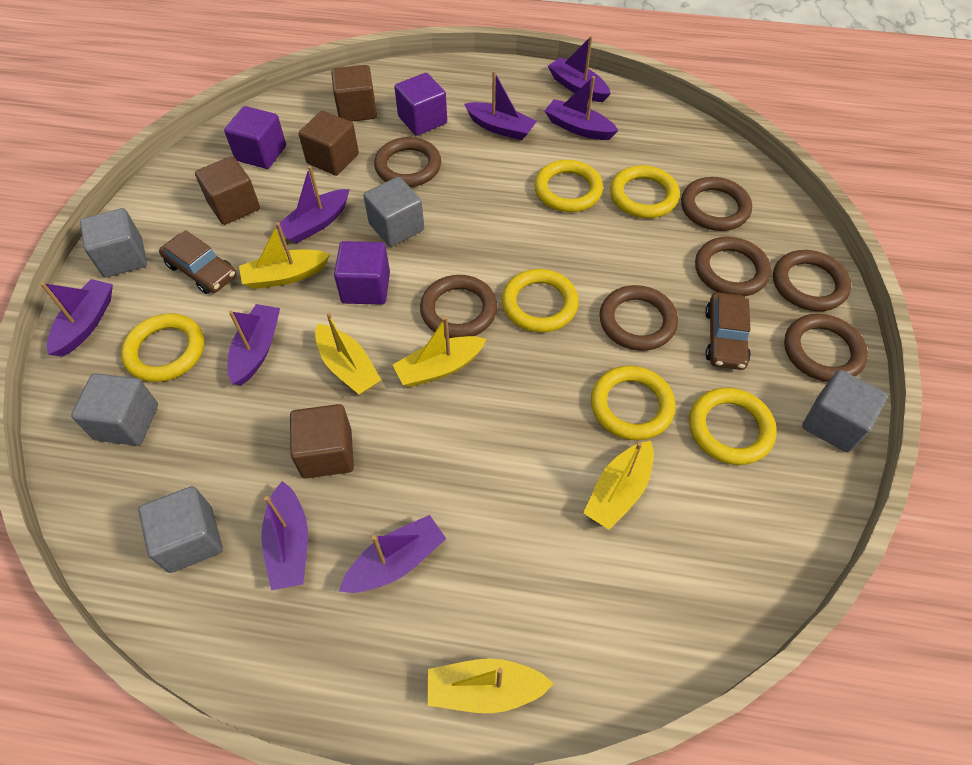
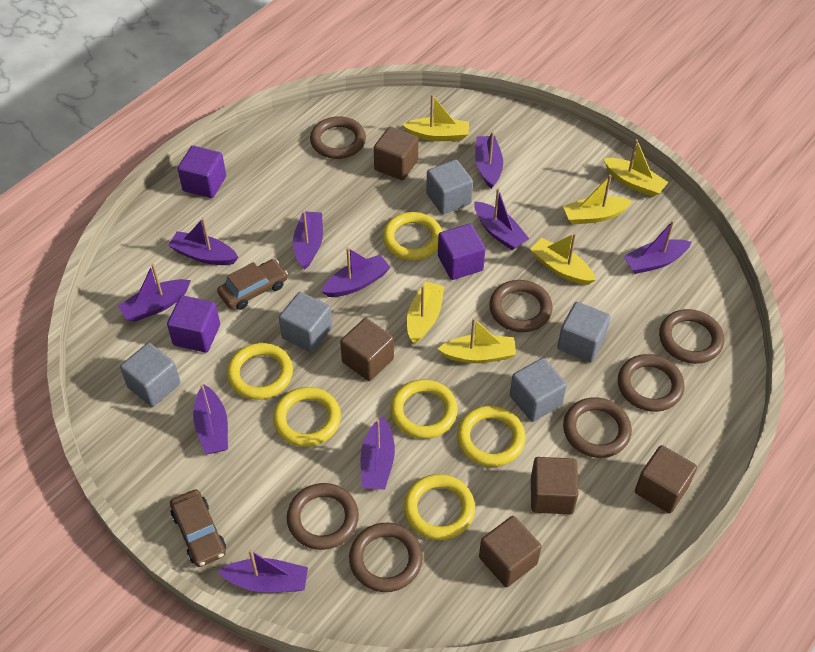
brown cube: [195,156,260,225] [290,404,354,479] [299,111,359,176] [331,65,377,122] = 4 -> [340,318,394,381] [374,127,418,180] [479,516,542,587] [531,457,579,514] [635,445,697,513] = 5
purple boat: [40,279,113,357] [228,304,280,385] [261,481,308,590] [276,166,349,243] [339,515,446,593] [464,71,537,140] [544,76,618,140] [548,36,611,102] = 8 -> [118,264,191,322] [168,218,238,265] [193,384,228,454] [218,549,308,592] [293,211,323,270] [321,247,391,297] [361,416,395,490] [474,188,529,250] [475,131,503,189] [623,220,692,274] = 10
yellow boat: [239,222,330,289] [315,313,381,395] [393,316,487,387] [427,658,554,713] [583,441,654,530] = 5 -> [403,94,469,141] [407,281,445,344] [438,318,516,363] [530,233,596,285] [563,175,633,225] [603,139,668,197] = 6

